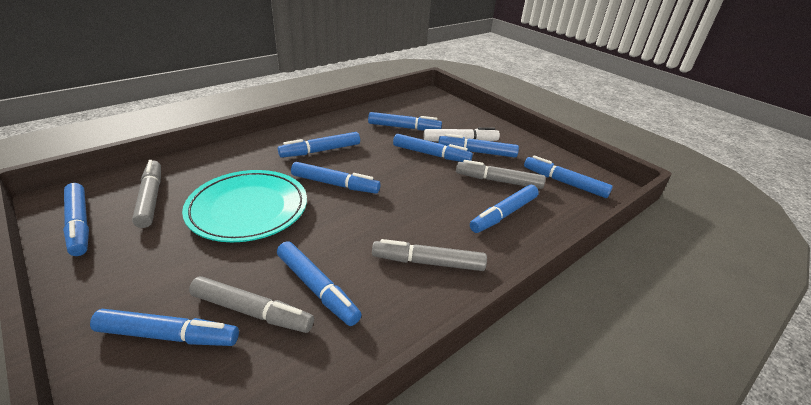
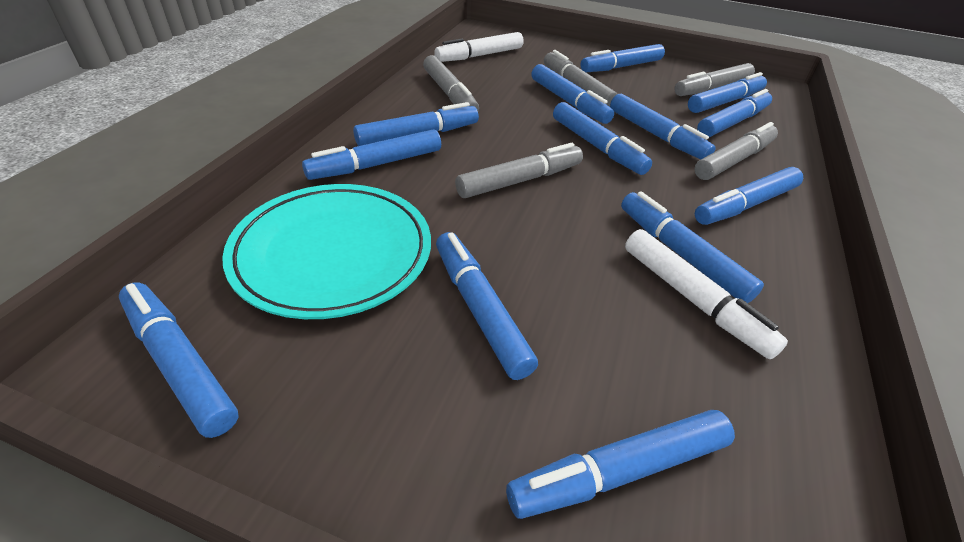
blue marker: [63,183,89,256] [90,309,239,346] [277,241,362,326] [278,132,360,158] [291,162,380,193] [368,112,442,130] [393,134,473,162] [438,134,519,157] [470,185,539,233] [524,155,613,198] = 10 -> [119,282,238,438] [302,129,441,180] [353,102,479,146] [436,232,538,380] [506,410,735,519] [531,64,614,124] [553,102,652,175] [581,44,665,72] [610,94,716,159] [621,191,764,303] [688,72,767,113] [695,167,803,225] [697,89,772,137] = 13
grey marker: [132,160,161,228] [189,276,314,333] [372,239,487,271] [456,160,546,189] = 4 -> [423,55,479,111] [455,143,583,198] [544,50,617,107] [674,63,755,96] [694,122,778,180] = 5
white marker: [424,127,500,141] = 1 -> [434,32,524,62] [625,229,788,359] = 2

